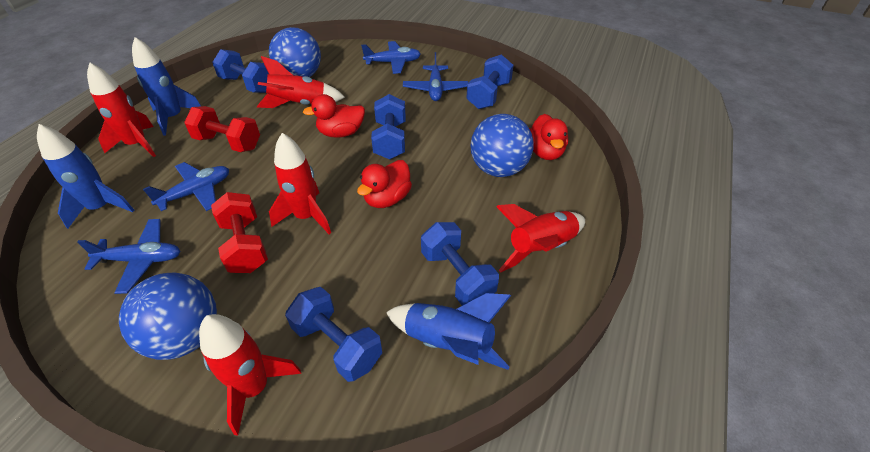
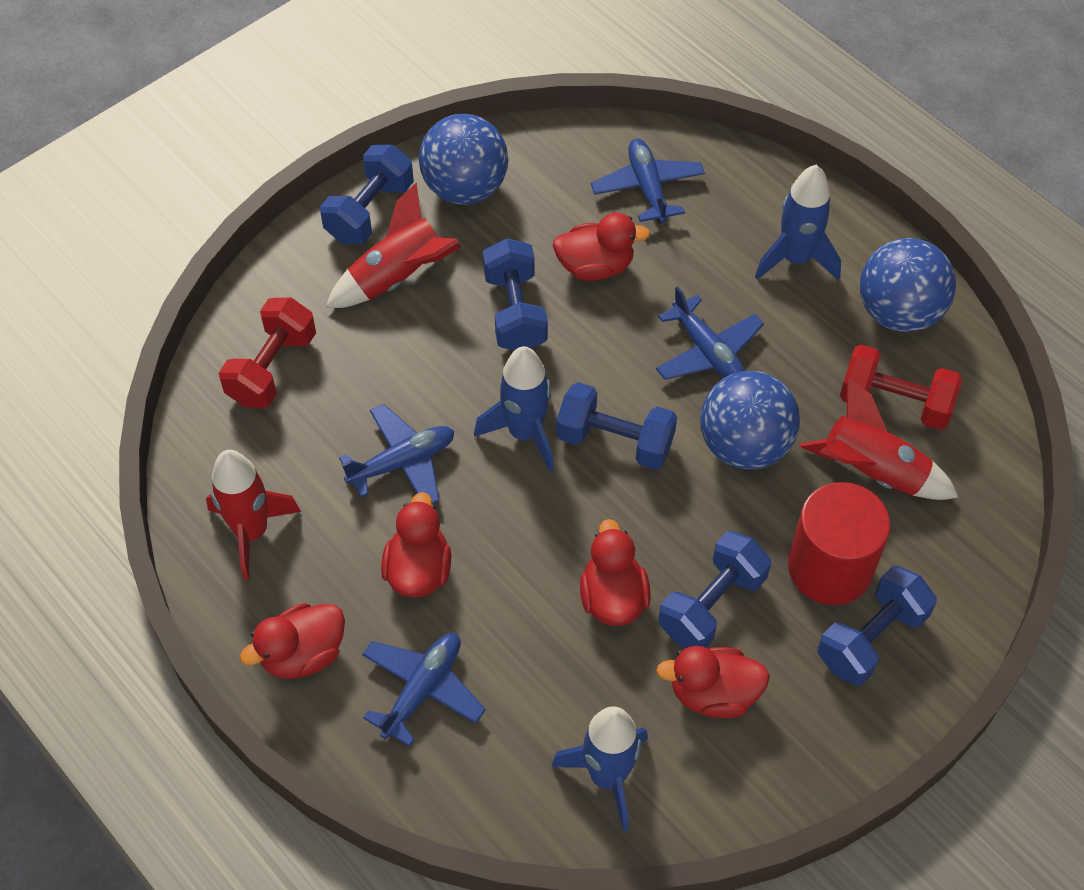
red cylinder: none = 0 -> [788,482,890,605] = 1
red duck: [303,94,365,138] [357,160,412,208] [529,114,568,160] = 3 -> [240,603,345,679] [381,492,451,597] [553,213,650,281] [580,519,651,626] [656,646,770,718] = 5
red rocket: [87,62,156,157] [199,314,301,436] [257,56,345,108] [269,133,331,234] [496,204,585,272] = 5 -> [206,450,301,580] [326,183,461,308] [800,377,959,500] = 3

